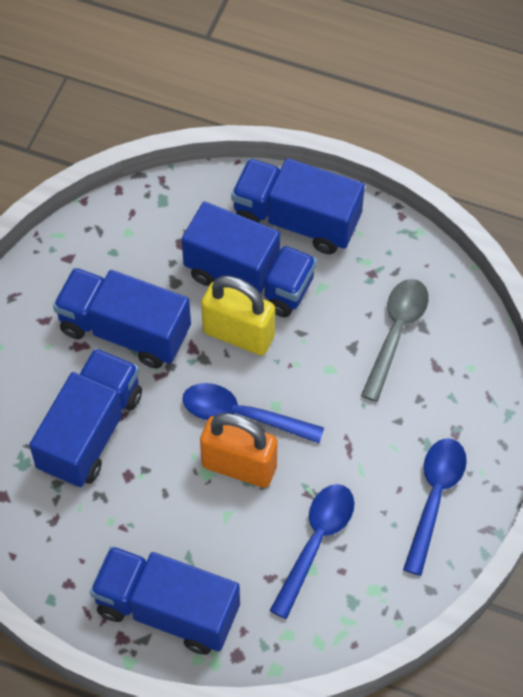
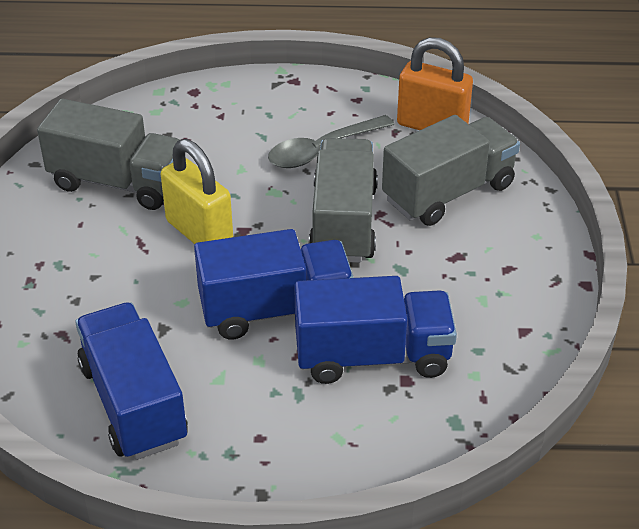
blue spoon: [183,383,324,443] [269,484,354,619] [403,438,467,576] = 3 -> none = 0
blue truck: [29,348,142,487] [53,268,191,368] [90,546,240,655] [182,201,317,317] [231,158,365,254] = 5 -> [75,302,188,460] [194,229,354,340] [294,276,457,384] = 3
grey truck: none = 0 -> [37,99,180,210] [309,138,378,263] [382,115,520,226] = 3

